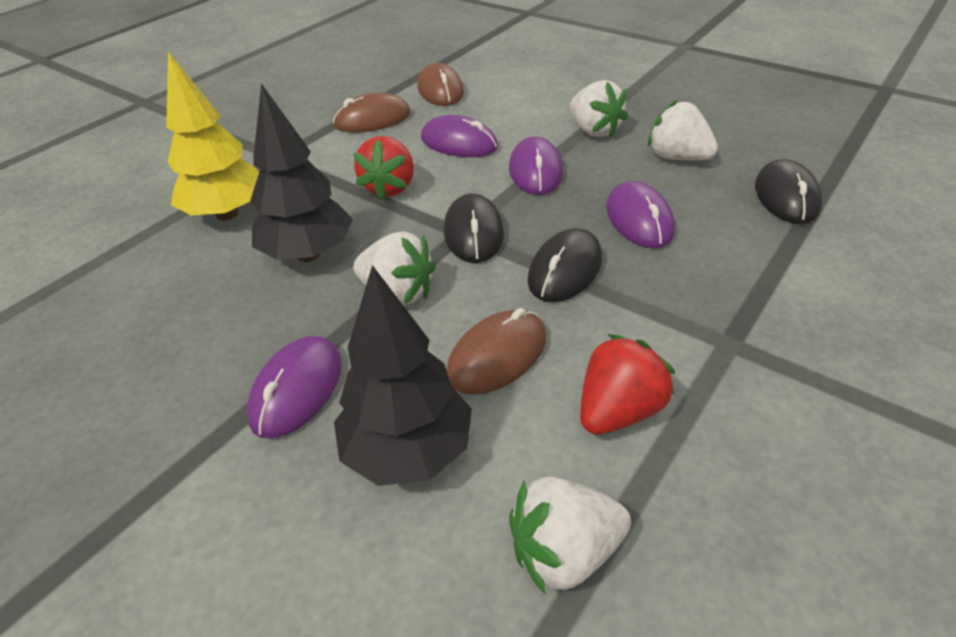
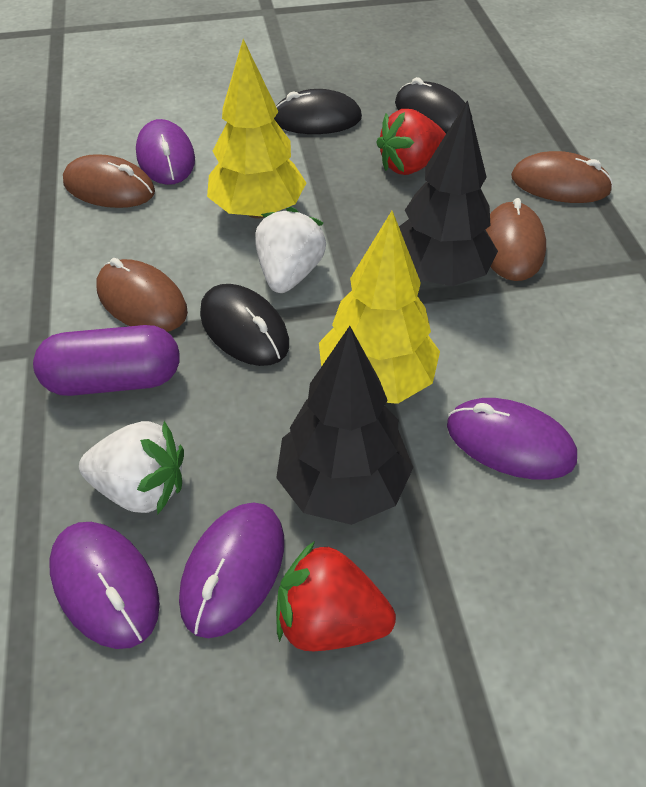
brown mouse: [333,93,411,133] [417,63,464,106] [447,308,546,395] = 3 -> [63,154,155,208] [96,258,188,332] [485,198,546,281] [511,151,613,203] = 4
purple capsule: none = 0 -> [33,325,180,396] = 1
white strawberry: [353,232,436,305] [509,477,631,595] [570,80,628,138] [648,100,718,160] = 4 -> [79,421,184,514] [255,207,326,293] = 2
yellow tree: [166,51,259,221] = 1 -> [207,39,306,219] [319,211,440,404] = 2

